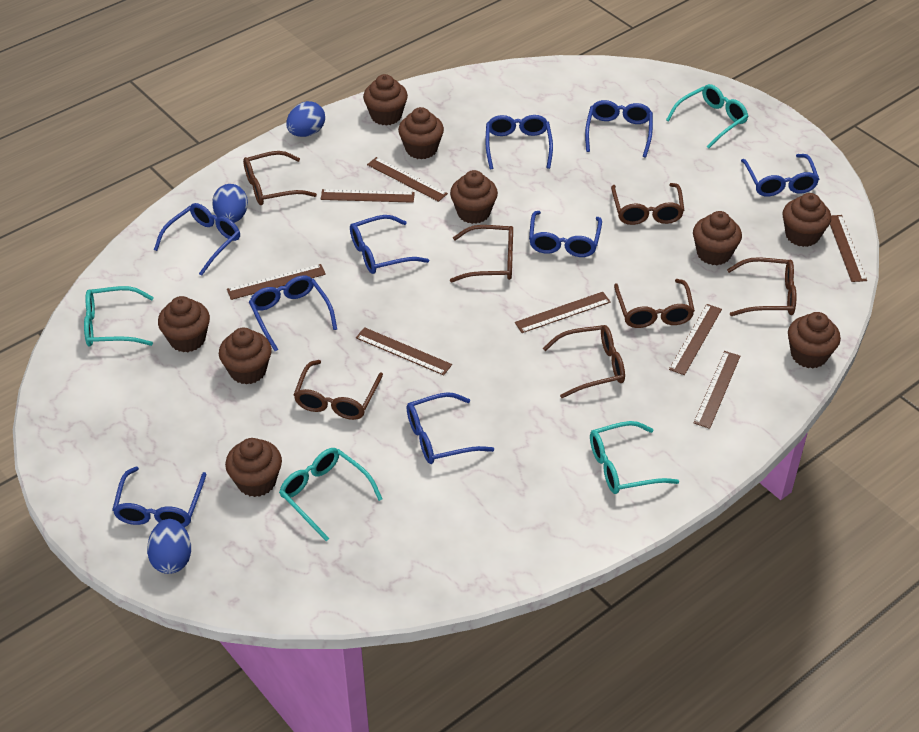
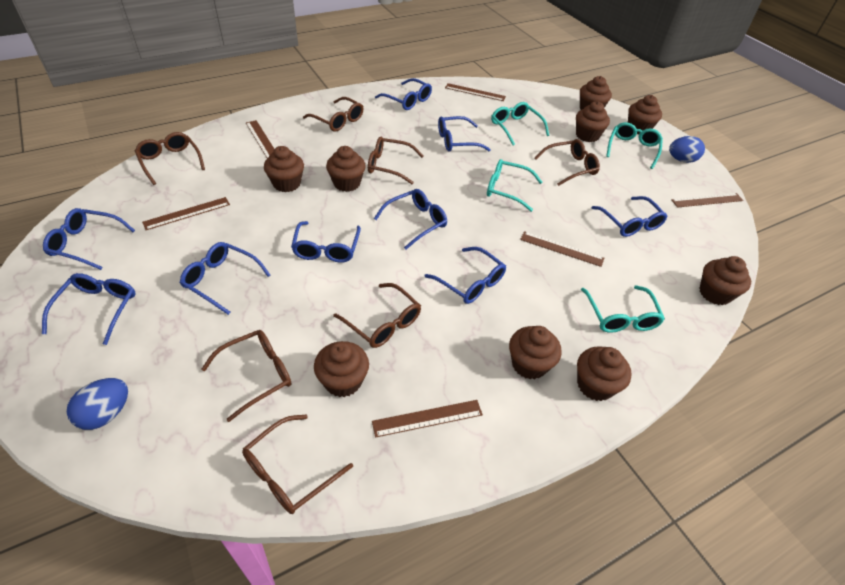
blue egg: [147,519,191,574] [212,184,248,223] [286,101,325,137] = 3 -> [67,378,128,430] [669,136,705,163] = 2
brown ruler: [227,264,326,300] [321,189,415,203] [356,327,452,375] [367,157,448,202] [515,292,611,333] [669,304,722,375] [694,351,740,429] [830,215,867,282] = 8 -> [142,197,230,230] [246,120,274,159] [372,400,483,438] [445,83,506,101] [520,231,604,267] [671,193,743,208] = 6

